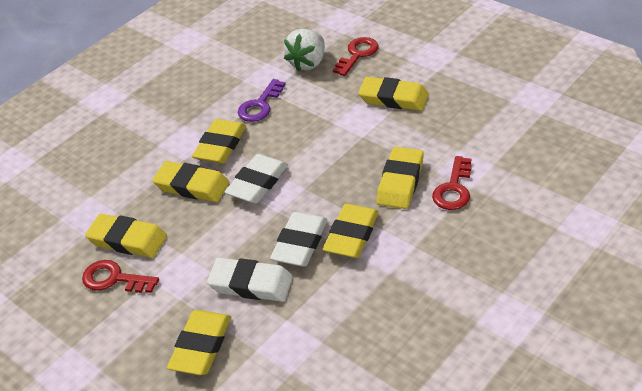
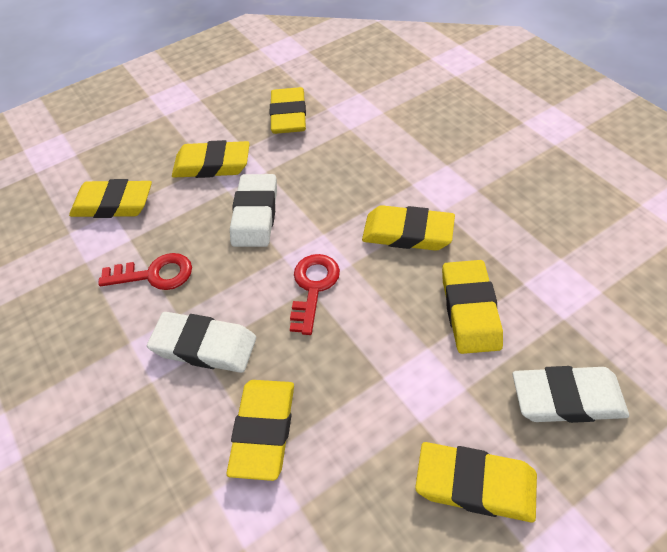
purple key: [238,79,286,122] = 1 -> none = 0
red key: [82,260,159,293] [333,37,379,76] [432,156,472,210] = 3 -> [98,253,192,290] [290,254,340,335] = 2
white strawberry: [284,29,325,71] = 1 -> none = 0

